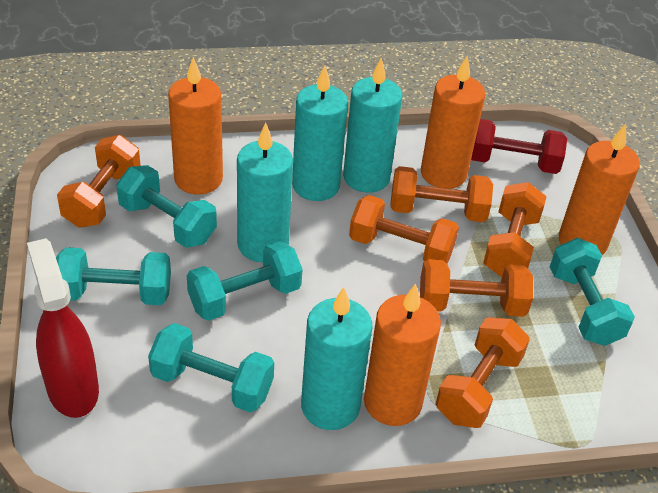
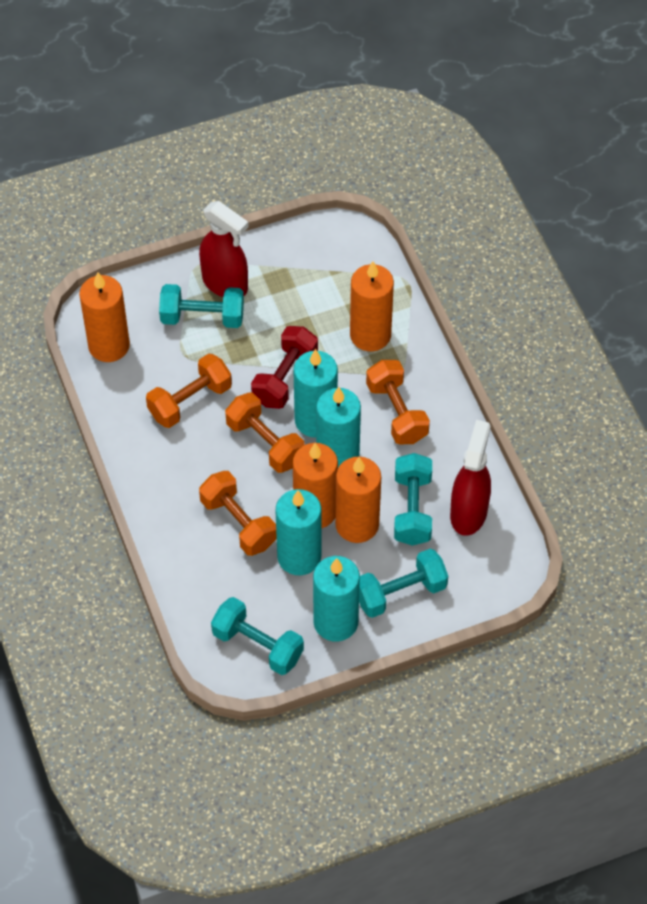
orange dumbbell: [57,135,141,228] [349,195,459,263] [391,166,493,222] [420,259,533,317] [436,317,530,428] [483,182,547,277] = 6 -> [146,353,232,428] [199,471,277,556] [225,392,305,473] [366,360,430,444] = 4
red spray bottle: [27,238,99,418] = 1 -> [199,201,249,297] [450,420,491,536] = 2
turquoise dumbbell: [56,247,171,305] [116,165,217,248] [148,323,274,412] [187,241,303,321] [550,238,635,346] = 5 -> [159,284,244,328] [211,597,304,675] [359,549,448,618] [394,453,432,546] = 4

